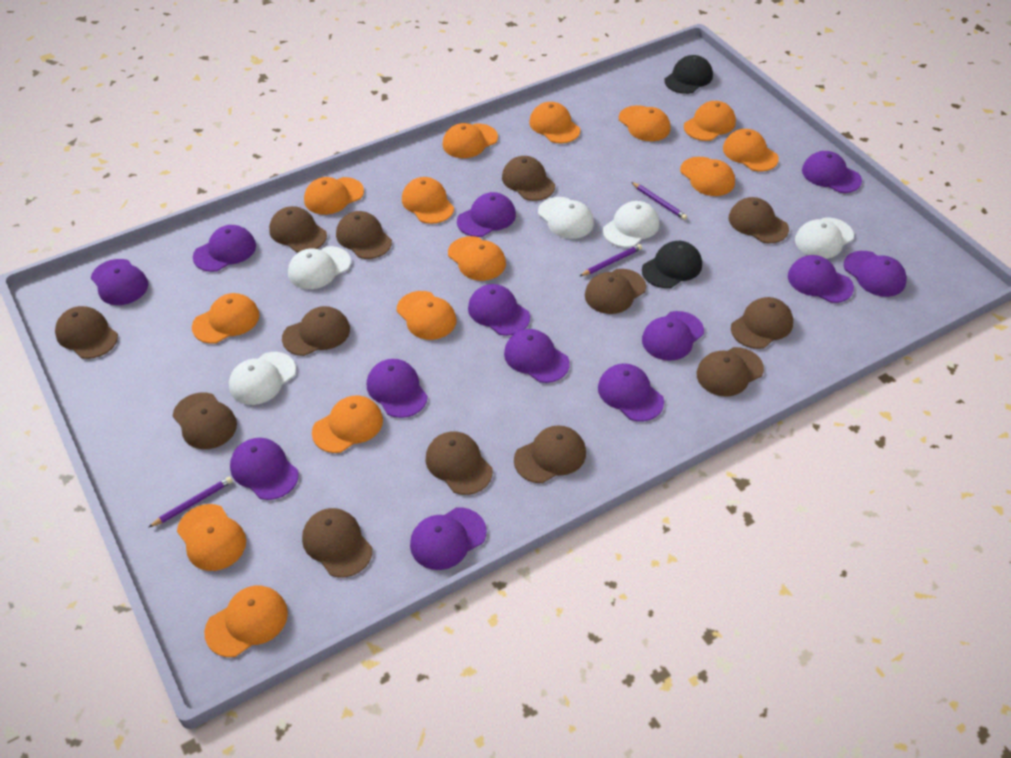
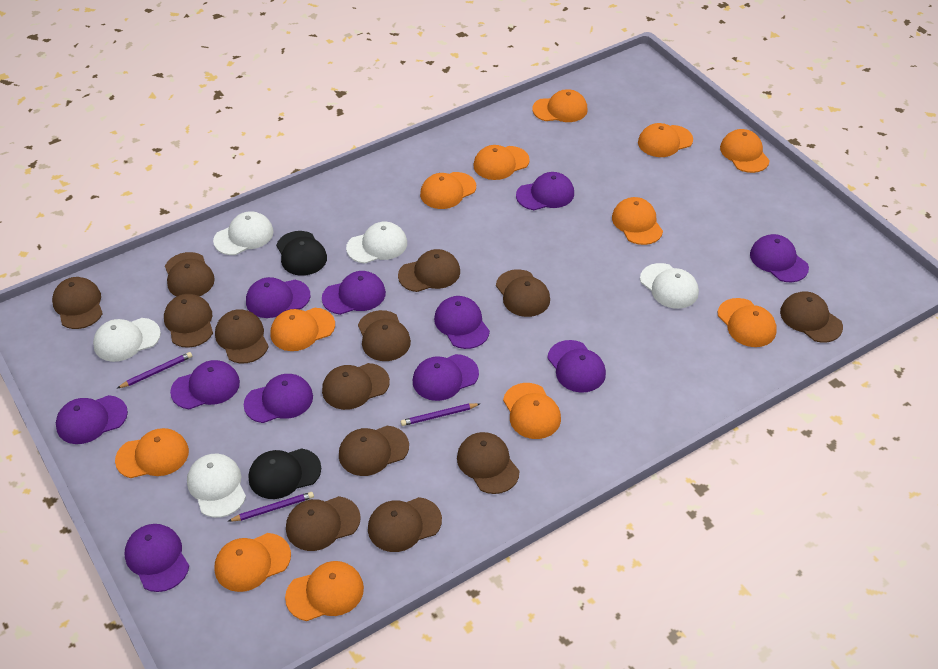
orange cap: [177,504,246,571] [192,293,260,344] [204,586,288,657] [304,177,364,215] [312,396,383,453] [397,291,456,340] [402,177,454,224] [442,123,498,158] [448,236,506,281] [529,102,580,144] [619,105,671,141] [680,157,735,196] [684,101,736,141] [723,129,779,171] = 14 -> [115,428,189,478] [214,533,291,592] [270,308,335,351] [285,561,364,621] [420,172,476,209] [473,145,530,180] [503,383,561,439] [532,89,588,122] [612,197,663,245] [638,123,693,157] [718,298,777,347] [720,129,770,173] = 12
purple cap: [91,259,148,305] [193,225,256,272] [230,438,299,500] [367,359,428,418] [410,508,487,570] [457,192,516,237] [468,284,530,336] [504,329,570,383] [598,364,664,421] [642,311,704,361] [788,255,854,303] [802,151,862,193] [844,251,907,297] = 13 -> [56,395,128,444] [125,524,189,592] [170,360,240,409] [244,374,313,423] [246,277,310,318] [322,271,386,315] [413,354,479,401] [434,296,490,349] [516,172,574,210] [547,340,606,393] [750,234,809,282] = 11

